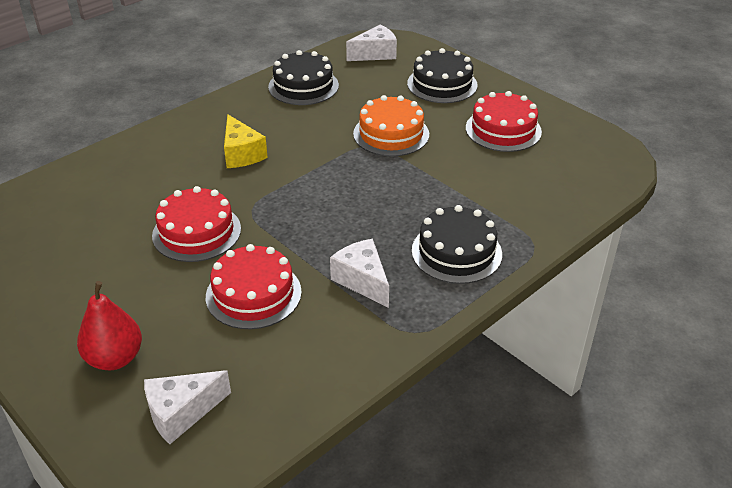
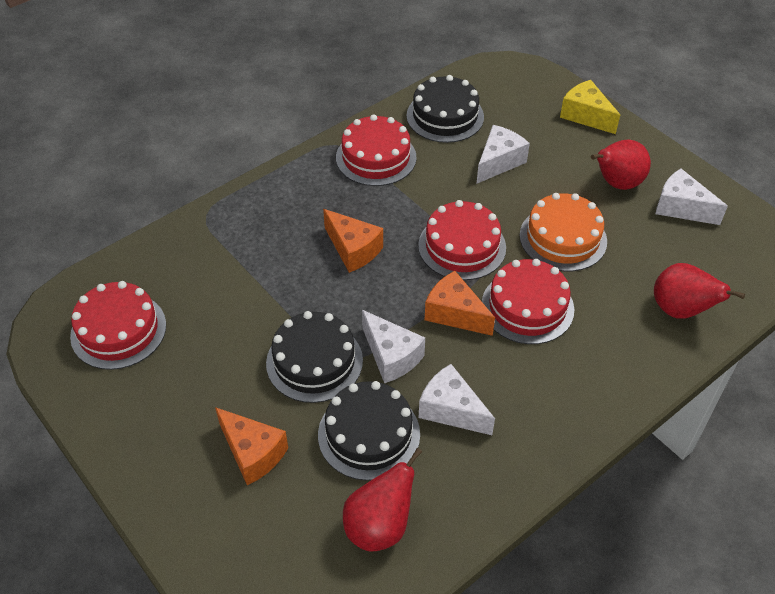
orange cheese: none = 0 -> [215,407,288,485] [323,209,383,273] [425,271,495,336] = 3
red cake: [152,186,241,262] [206,244,302,329] [466,91,542,152] = 3 -> [70,281,166,370] [336,114,417,186] [418,200,506,280] [482,259,574,344] = 4
red pear: [77,281,142,370] = 1 -> [343,448,422,552] [591,140,651,190] [654,263,745,319] = 3
white cheese: [144,370,231,444] [330,239,389,308] [346,24,397,61] = 3 -> [362,310,425,383] [419,364,495,435] [476,125,530,184] [655,169,728,225] = 4

